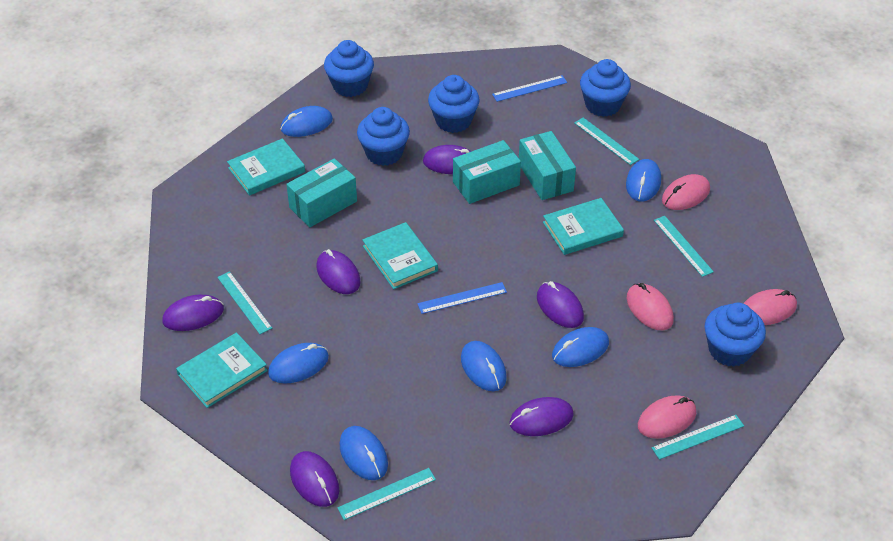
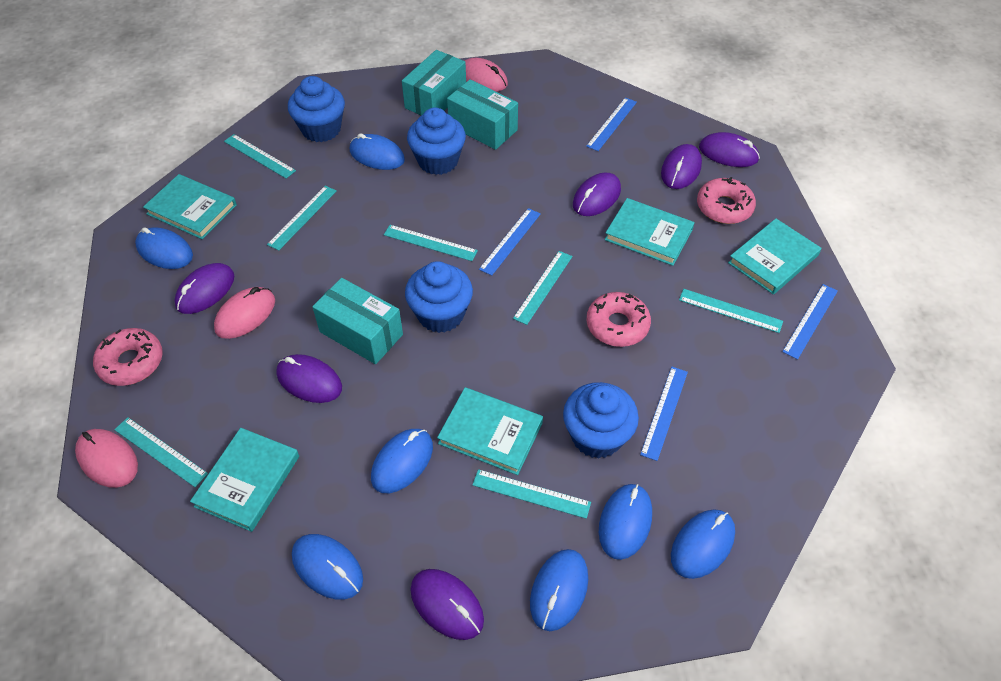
blue cupcake: [324,40,374,97] [357,107,410,166] [428,75,480,133] [580,59,631,117] [705,303,766,367] = 5 -> [288,76,345,142] [405,261,473,333] [407,107,466,175] [563,382,639,459] = 4
blue mouse: [268,343,329,383] [281,106,333,137] [339,426,388,480] [461,341,507,391] [552,327,609,367] [626,159,661,202] = 6 -> [135,227,193,269] [292,534,363,600] [350,133,405,170] [371,429,433,493] [530,549,588,631] [599,484,652,560] [671,509,735,579] = 7
blue ruler: [417,282,507,314] [492,75,567,102] = 2 -> [479,208,541,276] [586,98,637,151] [640,367,688,461] [782,284,838,360] = 4
pink donut: none = 0 -> [93,328,163,386] [586,292,651,347] [697,177,756,224] = 3
pink mouse: [627,283,674,330] [638,395,696,439] [662,174,710,210] [743,289,797,325] = 4 -> [75,429,138,488] [214,287,275,339] [465,58,508,92] = 3
turquoise book: [176,333,268,408] [227,138,305,196] [362,222,438,289] [543,198,624,255] = 4 -> [143,174,237,239] [190,428,299,532] [437,387,543,475] [605,198,695,266] [728,219,821,295] = 5
turquoise ruler: [217,271,272,334] [337,468,436,520] [574,118,639,165] [652,415,744,460] [654,216,714,277] = 5 -> [114,417,208,487] [224,134,296,178] [267,186,336,251] [384,225,478,261] [472,469,591,519] [513,251,573,325] [679,289,783,333] = 7

